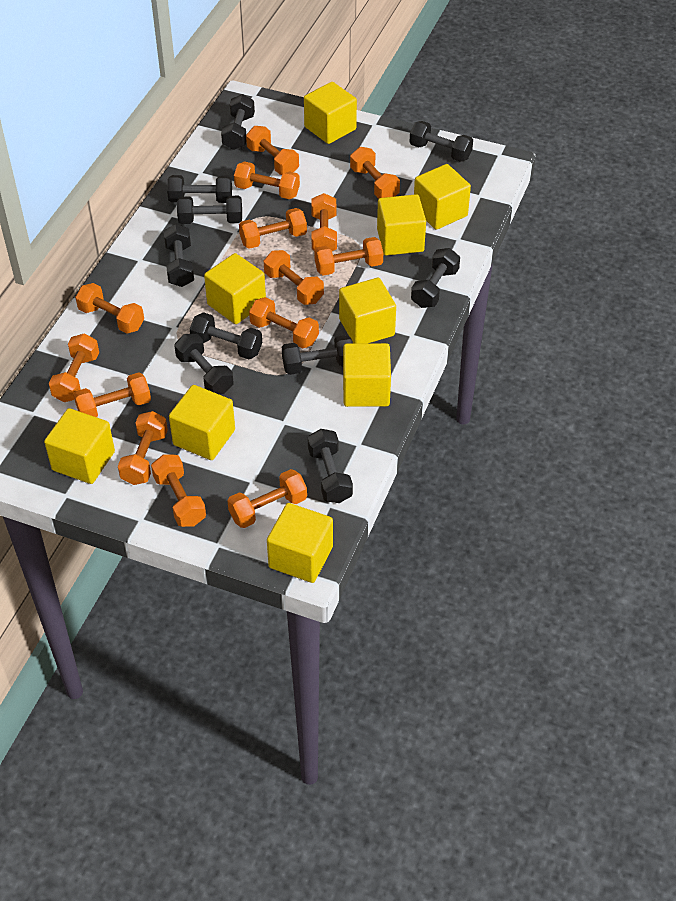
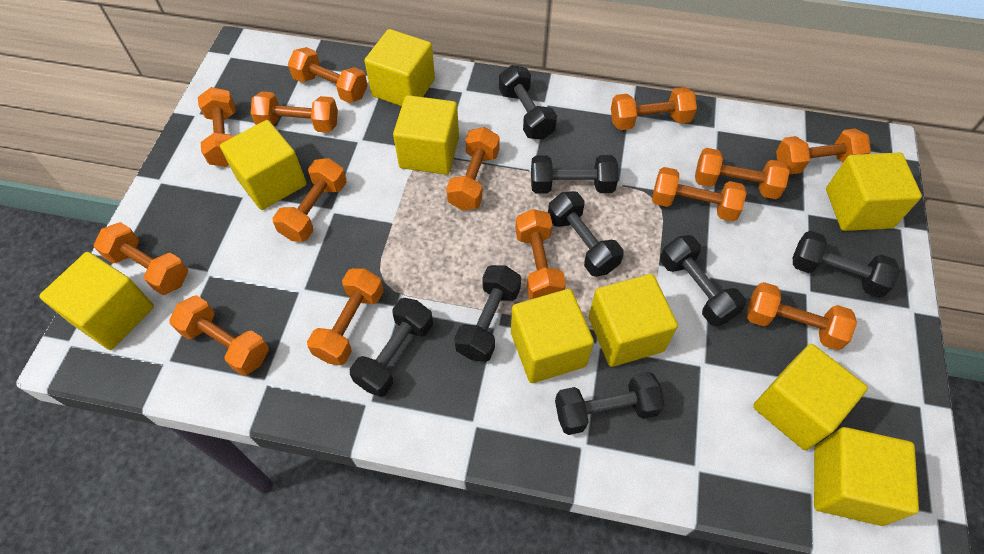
black dumbbell: [164,224,194,287] [167,175,232,203] [174,334,234,395] [177,196,242,224] [190,312,262,359] [221,94,255,150] [282,335,353,375] [308,429,353,503] [409,121,473,162] [411,248,460,308] = 10 -> [350,298,433,397] [454,265,521,362] [499,65,557,140] [531,155,618,193] [548,191,624,277] [555,372,665,435] [660,235,746,326] [793,231,900,298] = 8

